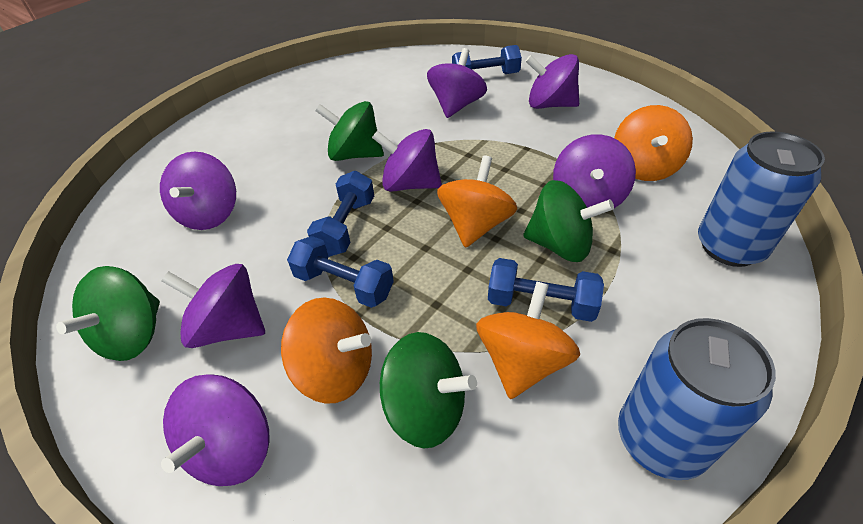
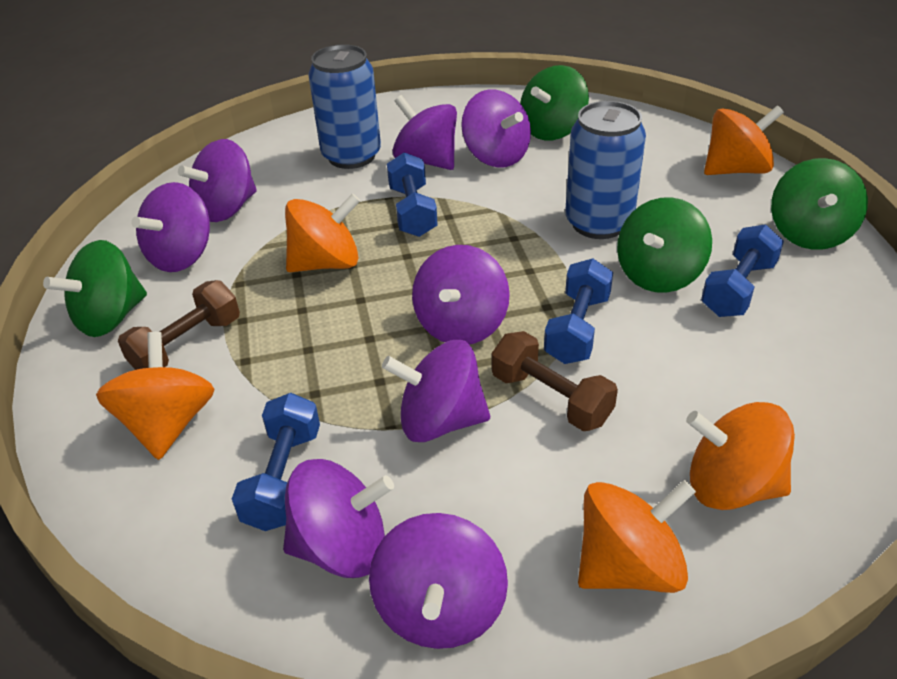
brown dumbbell: none = 0 -> [118,280,240,370] [492,331,618,431] = 2
orange spinning top: [281,298,372,404] [437,155,517,248] [476,281,580,399] [614,105,693,181] = 4 -> [96,332,215,460] [285,193,360,272] [578,480,696,593] [686,402,795,510] [704,105,784,175] = 5
purple spinning top: [160,151,236,230] [161,264,265,348] [161,374,270,486] [372,129,442,192] [427,48,487,118] [526,54,579,109] [553,134,636,208] = 7 -> [131,182,210,272] [178,139,257,222] [283,459,394,578] [369,513,508,649] [382,340,490,442] [393,95,457,170] [412,245,510,345] [461,89,531,167] = 8

